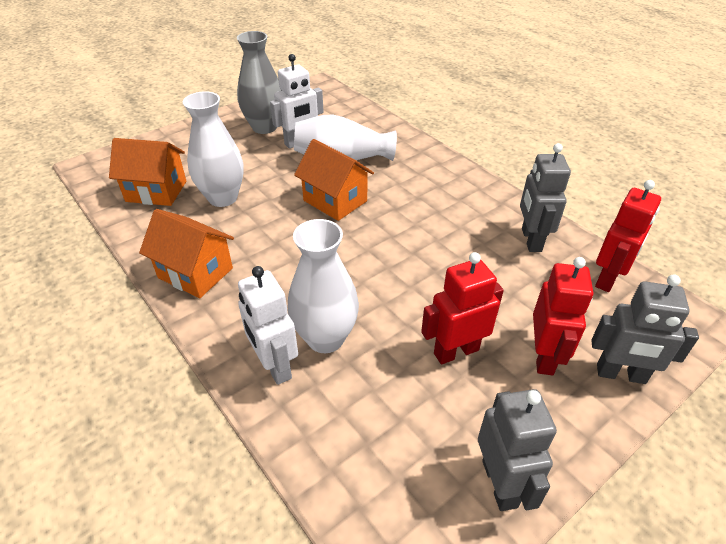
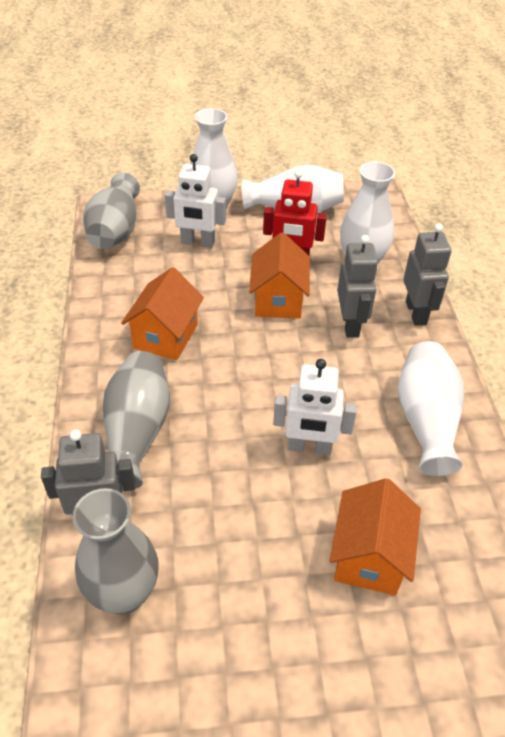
grey vase: [237,31,282,134] = 1 -> [72,488,158,615] [83,173,140,249] [103,351,170,489] = 3
red robot: [421,252,504,364] [533,257,593,375] [595,180,661,292] = 3 -> [263,170,327,255] = 1
white vase: [183,91,244,207] [288,219,359,353] [294,115,397,161] = 3 -> [190,108,238,209] [242,165,344,213] [340,162,395,263] [398,341,464,476] = 4

